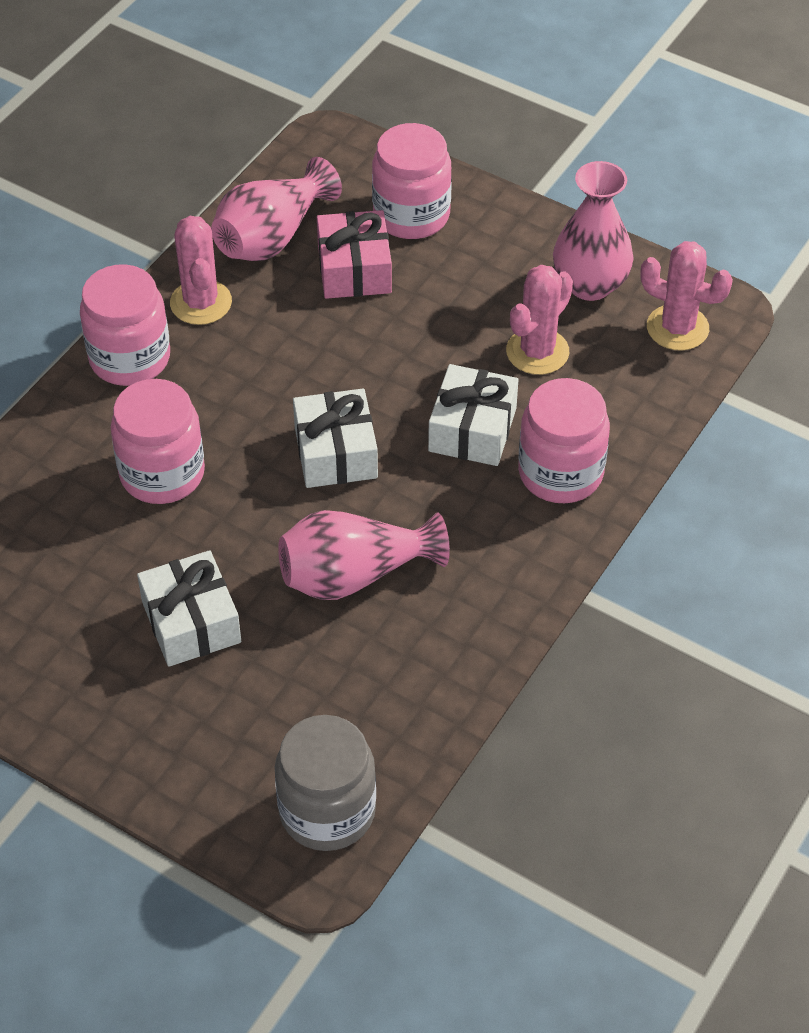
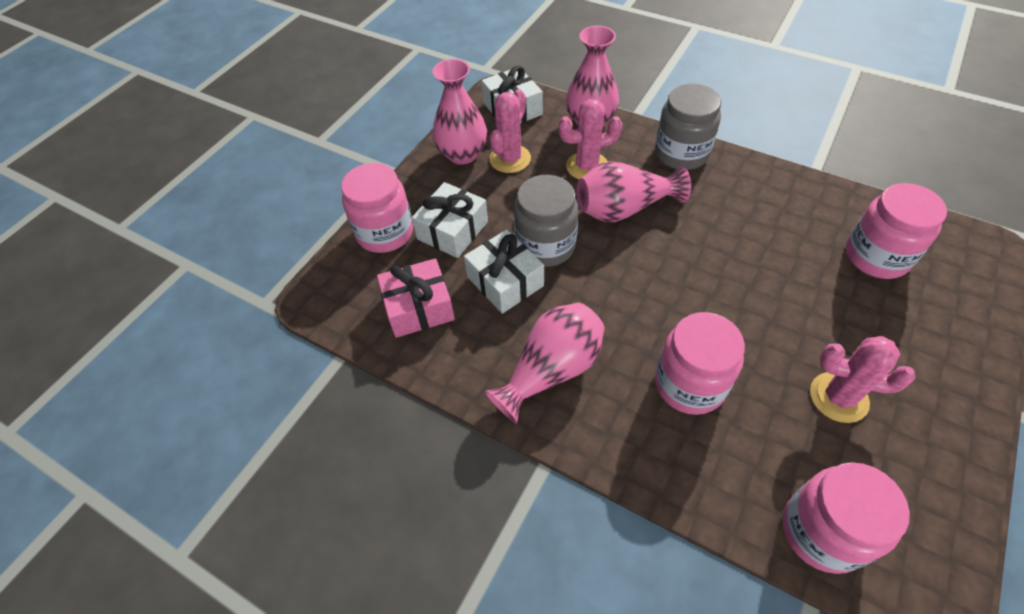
grey jar: [275,715,376,851] = 1 -> [514,175,579,267] [655,84,721,170] = 2
pink vase: [211,157,342,261] [278,510,450,600] [553,161,634,301] = 3 -> [432,59,487,165] [485,303,605,424] [566,26,619,126] [577,161,691,222] = 4

